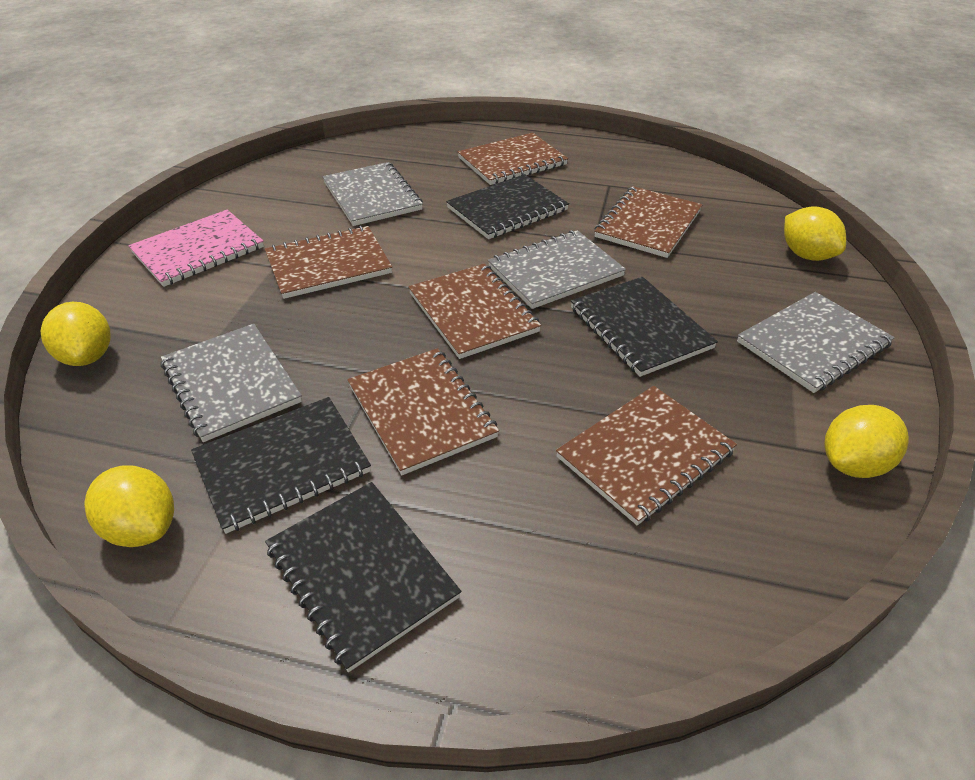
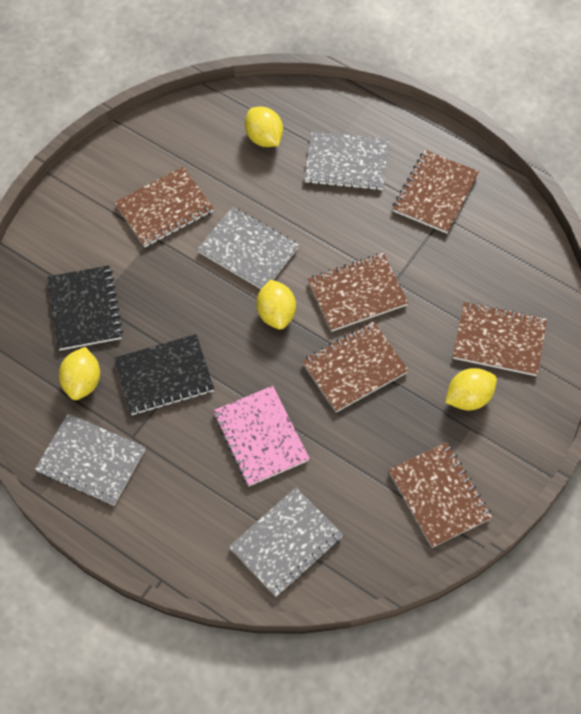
black notebook: [191,397,371,534] [265,482,461,672] [446,174,569,239] [571,277,718,377] = 4 -> [48,265,123,350] [114,334,214,415] = 2

